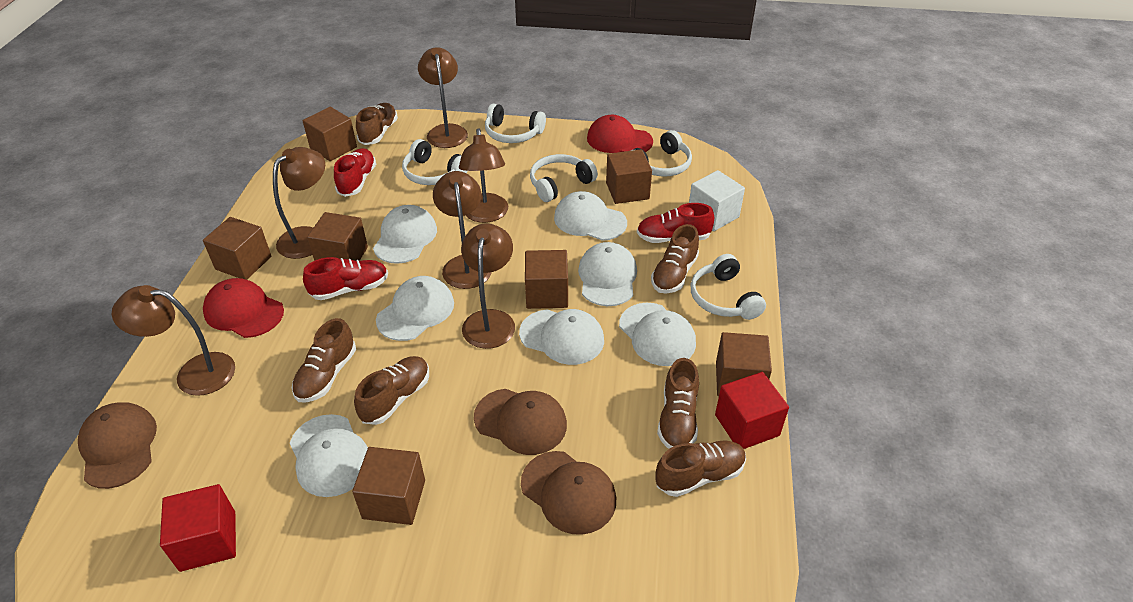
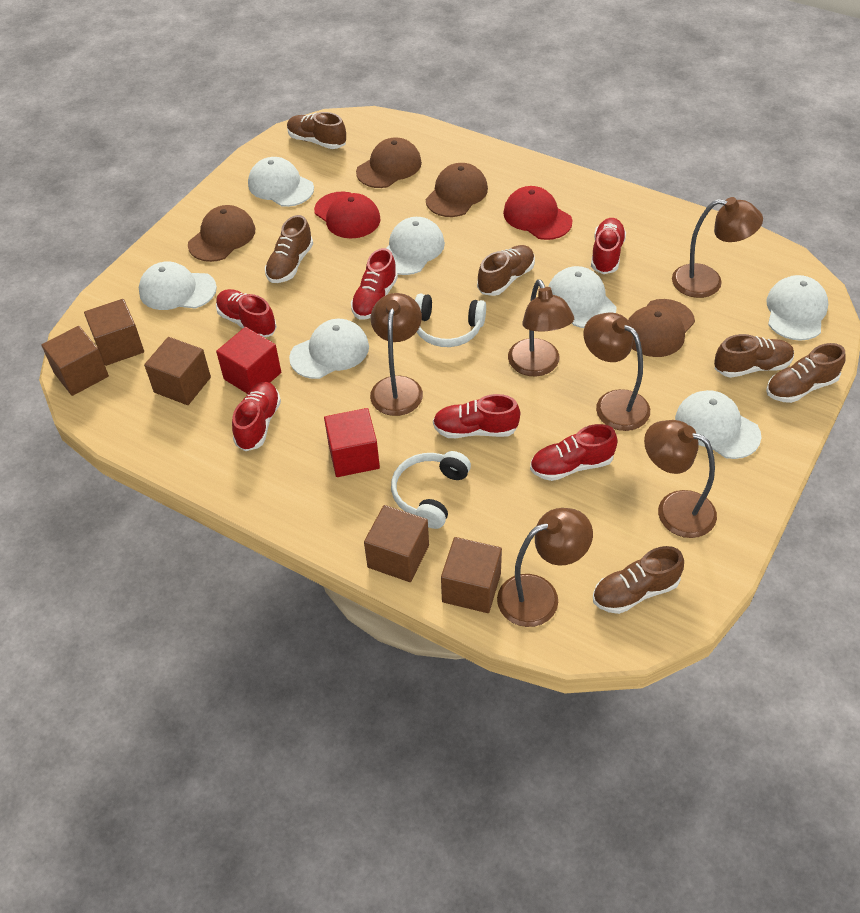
brown cap: [78,402,157,489] [474,389,567,455] [521,451,616,535] = 3 -> [188,205,255,262] [356,137,422,188] [426,163,488,217] [628,299,695,357] = 4
brown cube: [203,217,271,280] [302,107,357,161] [307,212,368,261] [352,447,425,525] [525,250,568,309] [606,149,652,204] [716,332,772,396] = 7 -> [41,326,109,396] [84,299,144,366] [144,337,211,405] [364,505,429,582] [441,537,502,613] = 5
red shoe: [303,257,388,300] [334,148,376,197] [637,203,714,243] = 3 -> [216,289,277,338] [232,382,281,451] [351,248,398,319] [433,394,520,438] [530,424,618,481] [591,218,626,274] = 6
white cube: [689,170,745,231] = 1 -> none = 0
white headphones: [402,139,468,185] [485,104,546,143] [530,154,598,202] [631,130,692,177] [691,254,766,320] = 5 -> [391,451,471,529] [415,294,486,347] = 2

